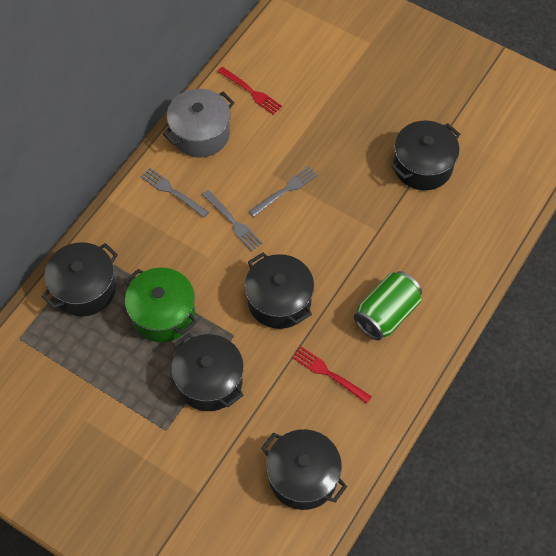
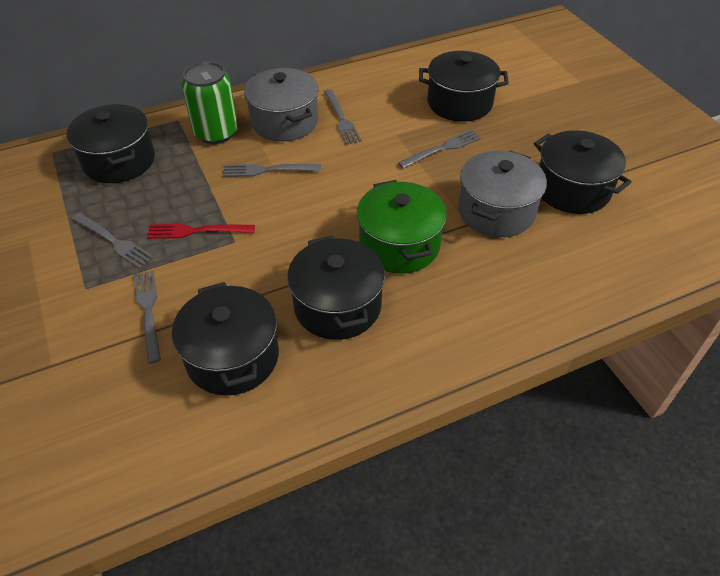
grey fork: [140,168,209,218] [202,190,263,251] [249,166,318,217] = 3 -> [71,213,154,269] [134,270,161,364] [223,164,321,177] [324,89,362,145] [398,130,481,168] = 5
grey pot: [163,89,235,157] = 1 -> [244,68,319,141] [458,151,547,237] = 2
red fork: [217,67,282,115] [292,346,372,404] = 2 -> [147,224,255,239] = 1

